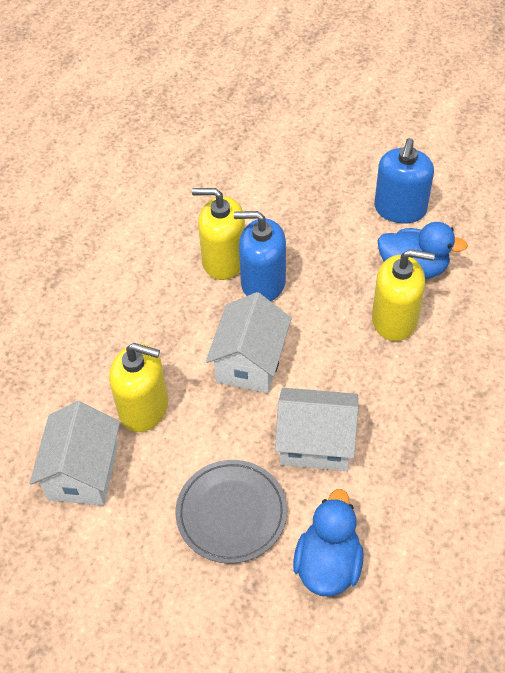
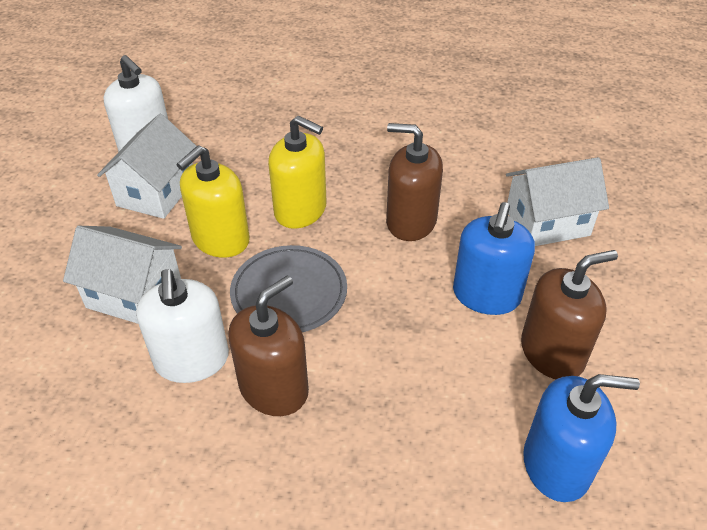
blue duck: [293,489,364,597] [377,222,468,279] = 2 -> none = 0
brown soap dispenser: none = 0 -> [228,275,309,416] [386,123,443,241] [521,250,618,379] = 3
white soap dispenser: none = 0 -> [103,55,168,152] [136,269,229,383] = 2
yellow soap dispenser: [109,343,168,432] [192,188,245,280] [372,249,435,341] = 3 -> [176,145,250,258] [268,115,327,229] = 2

